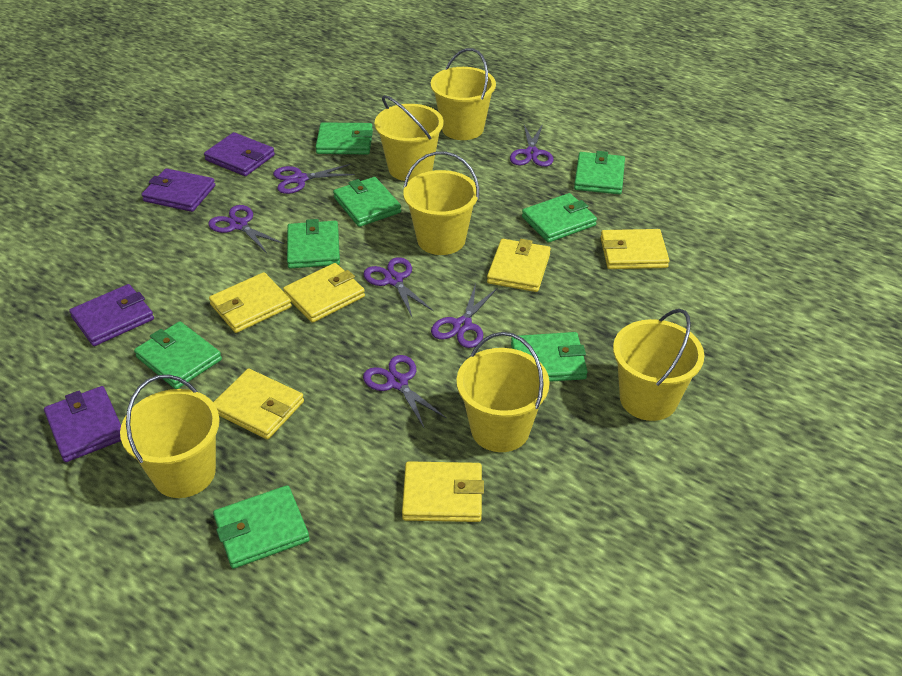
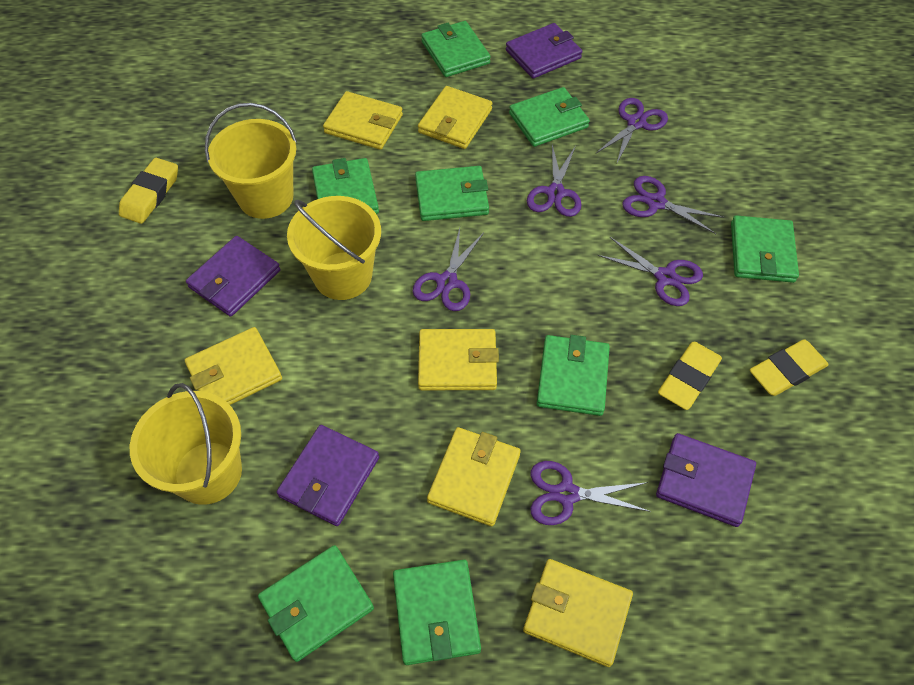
yellow bucket: [120,375,220,498] [374,95,443,181] [403,151,479,255] [431,48,496,140] [456,332,550,452] [613,309,704,421] = 6 -> [130,383,242,505] [205,103,297,219] [287,196,381,300] = 3
yellow eraser: none = 0 -> [119,158,178,224] [658,342,722,410] [750,339,829,396] = 3

